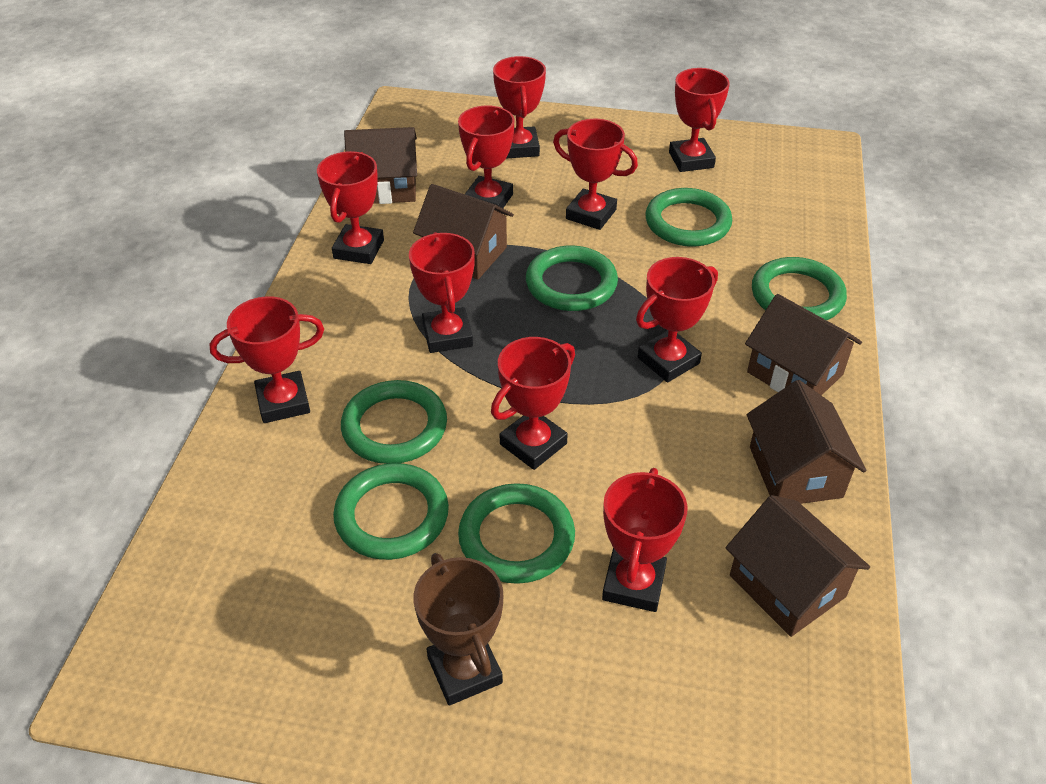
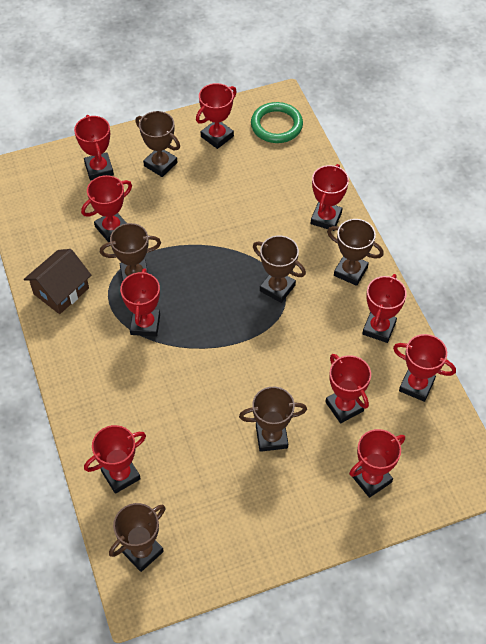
brown house: [344,127,417,204] [413,184,514,280] [726,495,870,637] [745,294,862,395] [747,380,866,504] = 5 -> [24,249,91,314] = 1
brown trophy: [413,553,503,706] = 1 -> [100,223,161,282] [109,503,166,572] [135,111,180,177] [239,387,307,452] [253,236,306,303] [327,219,384,286] = 6
green ring: [333,463,449,560] [341,380,447,464] [458,483,575,584] [526,245,618,311] [645,188,732,247] [752,257,847,320] = 6 -> [251,102,303,143] = 1

